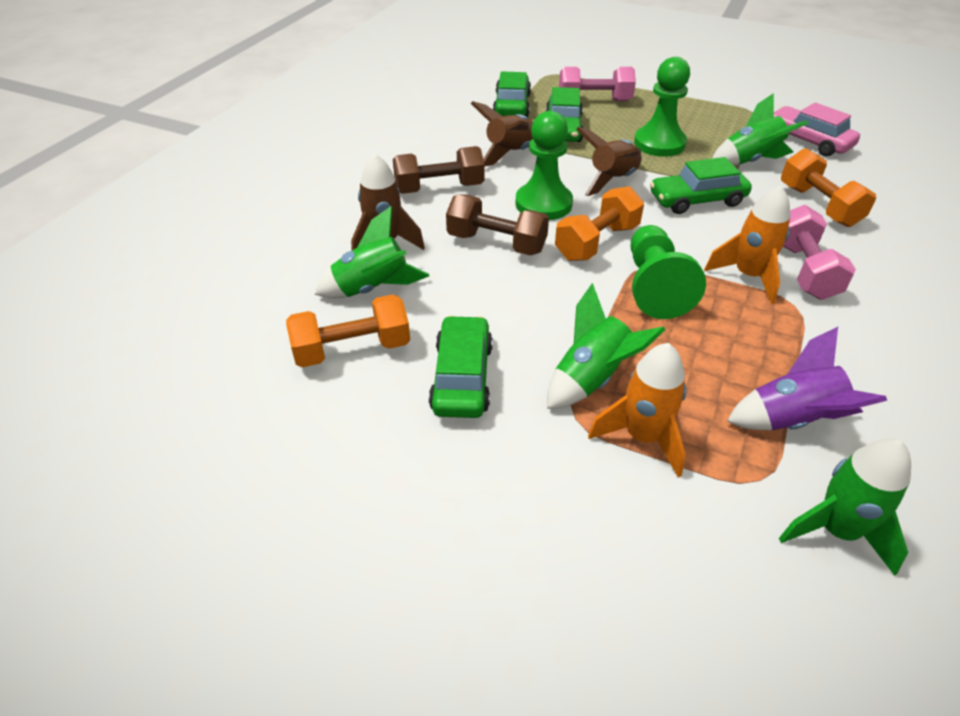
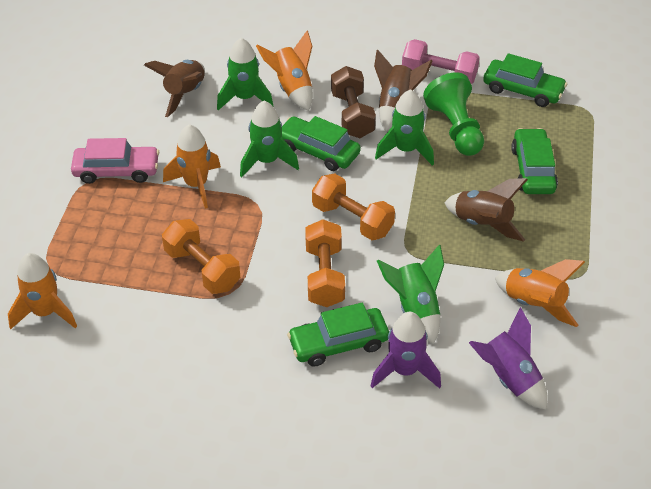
brown dumbbell: [393,146,485,194] [446,194,549,255] = 2 -> [331,66,376,138] = 1
green pawn: [515,111,573,220] [630,225,706,319] [634,57,690,157] = 3 -> [423,72,484,156] = 1
orange rocket: [588,343,687,477] [704,185,791,304] = 2 -> [8,253,77,329] [163,124,221,209] [256,31,313,111] [495,259,585,327] = 4
pink dumbbell: [559,67,636,101] [783,205,856,300] = 2 -> [402,39,480,84] = 1
purple rocket: [727,327,887,430] = 1 -> [371,312,441,389] [469,307,548,410] = 2

